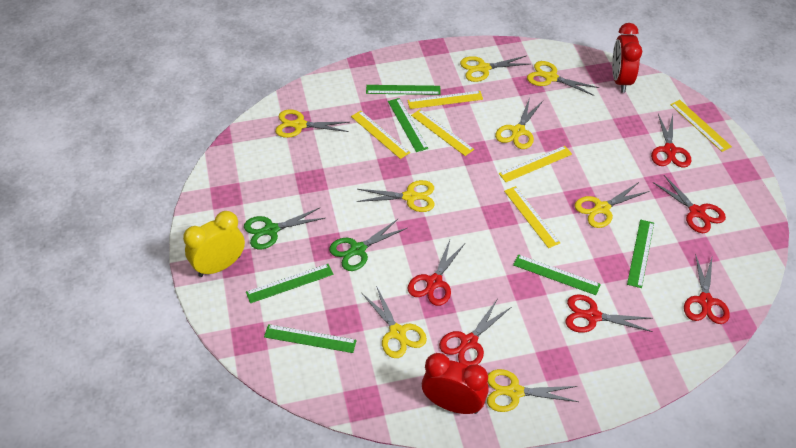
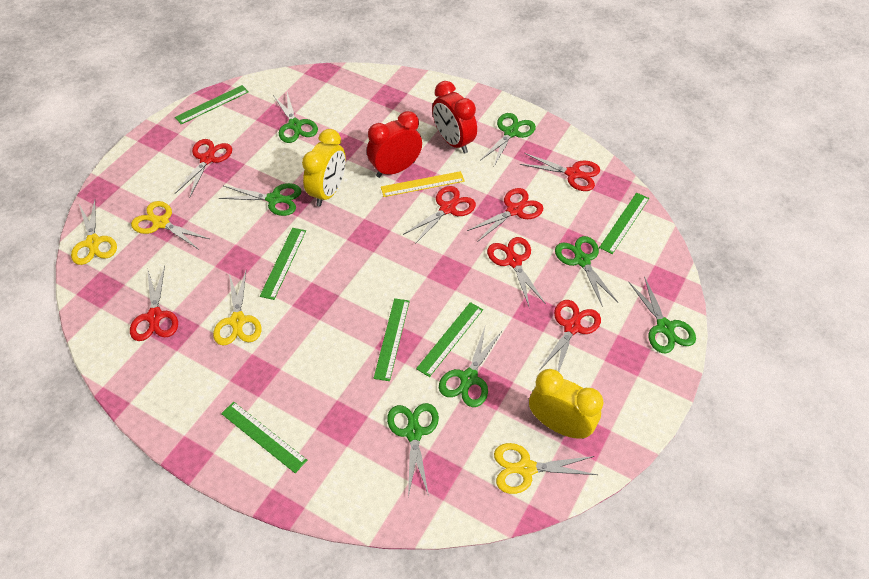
green scissors: [244,208,325,249] [329,218,407,271] = 2 -> [219,183,302,216] [273,92,318,143] [387,403,439,497] [439,327,502,407] [480,113,536,166] [555,236,618,307] [629,276,696,354] = 7
red scissors: [408,240,465,306] [439,300,511,366] [565,294,653,333] [651,114,691,168] [653,175,726,233] [684,254,730,324] = 6 -> [130,266,178,341] [175,139,232,198] [403,186,476,244] [467,188,543,241] [487,237,546,308] [520,153,600,191] [540,300,601,372] = 7
yellow clock: [183,211,245,277] = 1 -> [302,129,346,206] [529,369,603,439] = 2
yellow ruler: [351,111,410,159] [407,91,483,109] [411,109,474,156] [499,146,572,182] [504,186,560,248] [670,100,732,152] = 6 -> [381,171,465,197] = 1
yellow scissors: [275,110,349,138] [357,180,434,212] [363,286,427,358] [460,56,530,82] [487,369,578,412] [495,98,543,149] [527,61,599,96] [574,182,650,228] = 8 -> [71,200,117,265] [131,201,209,250] [213,271,262,345] [494,443,597,494] = 4

